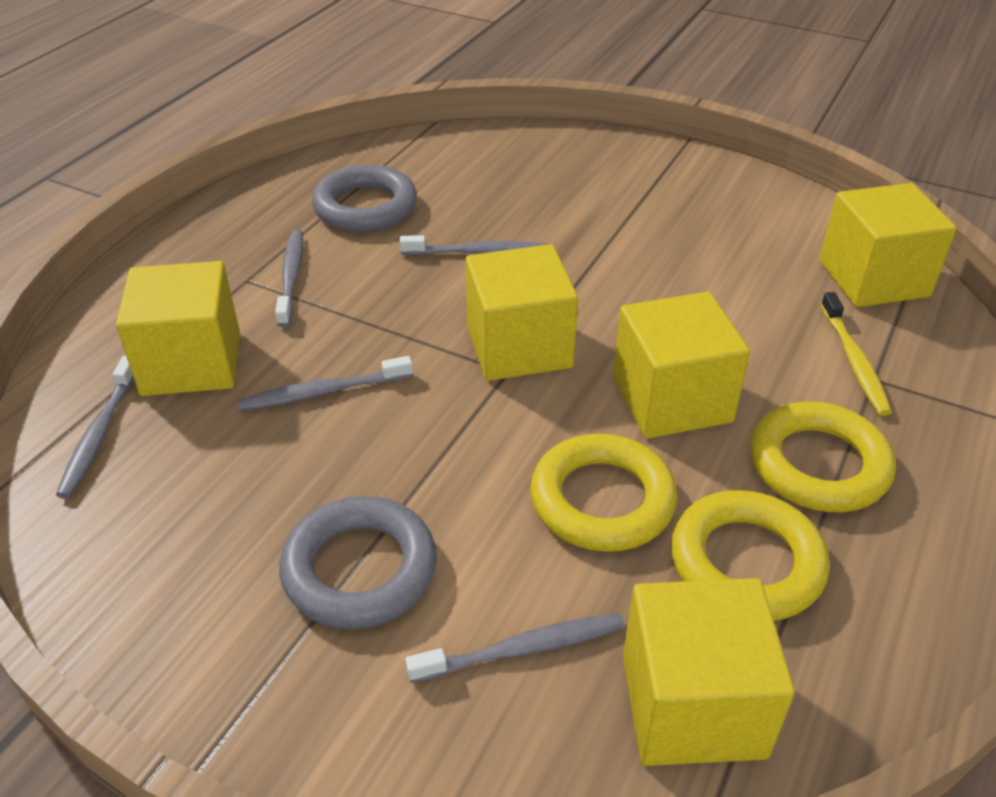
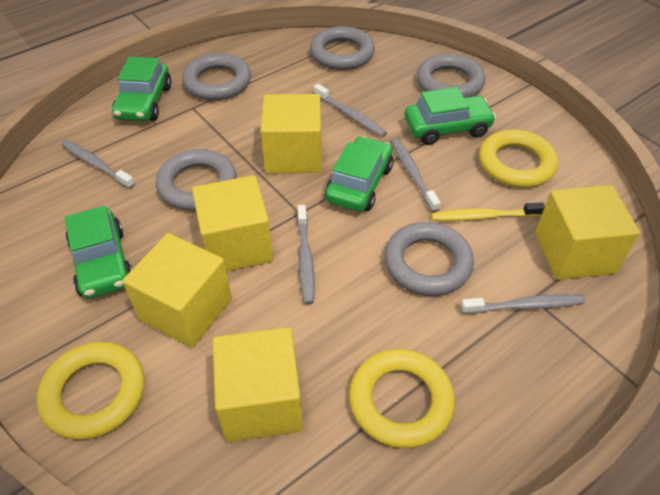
green car: none = 0 -> [65,206,132,299] [112,57,172,121] [325,136,393,212] [405,87,496,145] = 4
grey ring: [279,496,437,629] [312,165,417,232] = 2 -> [156,149,237,210] [182,53,251,100] [310,26,375,70] [384,222,474,296] [416,54,485,98] = 5

